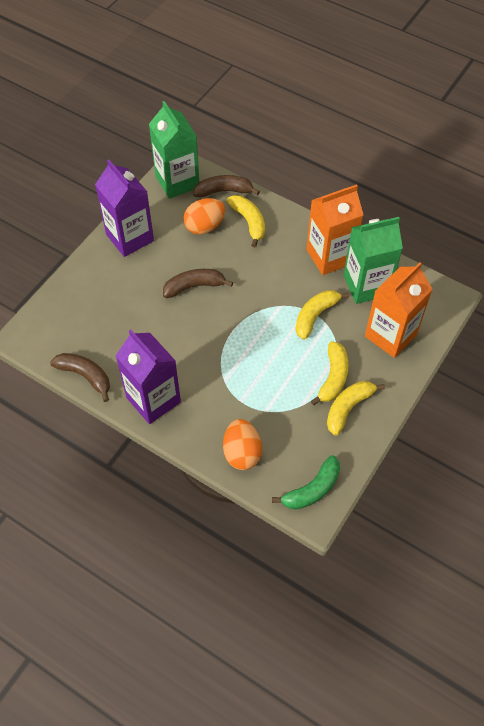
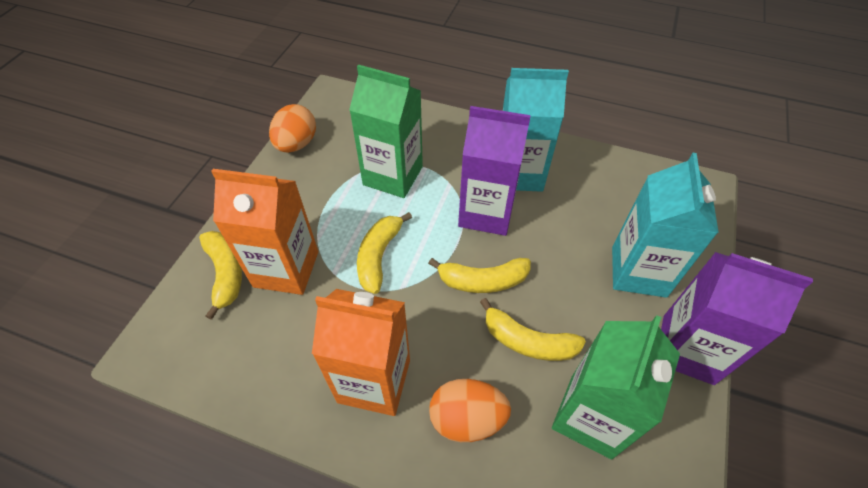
brown banana: [50,353,110,402] [163,269,233,298] [193,175,260,197] = 3 -> none = 0
green banana: [272,455,340,510] = 1 -> none = 0
turquoise carton: none = 0 -> [503,68,569,192] [612,153,719,298] = 2

